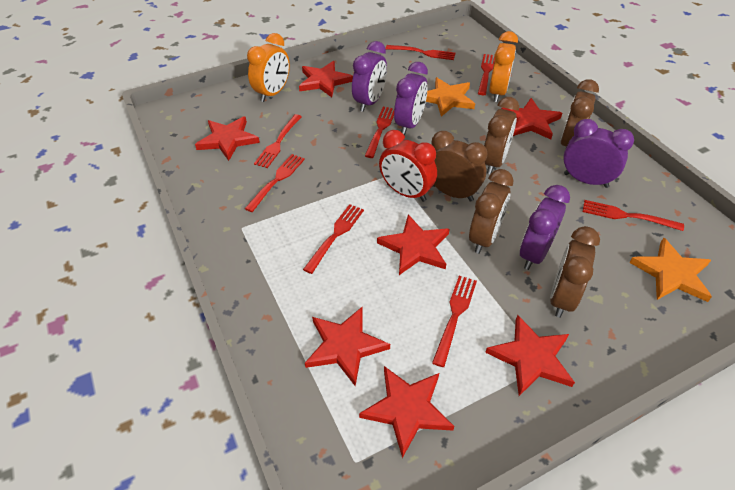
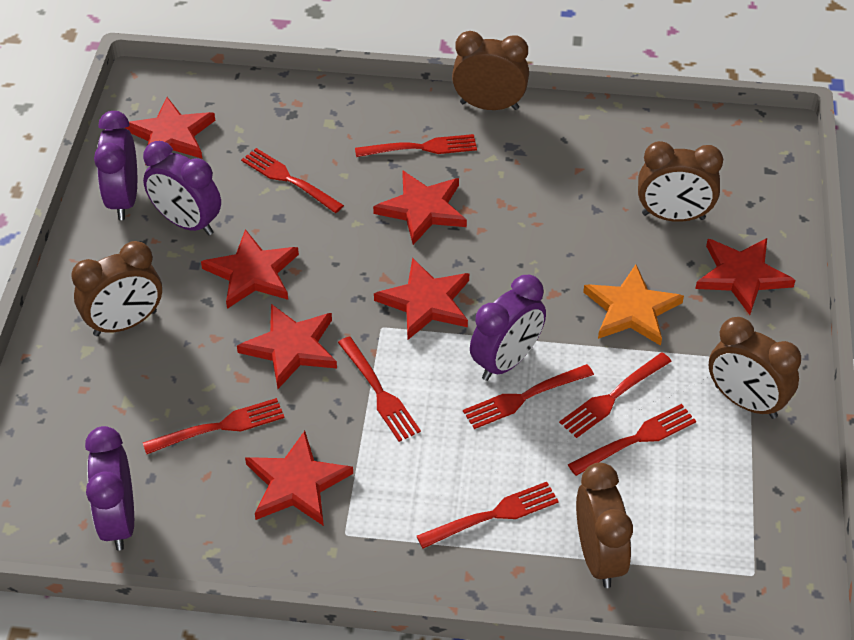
orange clock: [247,33,290,102] [489,31,518,102] = 2 -> none = 0
orange star: [426,77,475,117] [629,238,712,302] = 2 -> [583,265,684,346] = 1
red clock: [379,130,437,202] = 1 -> none = 0

